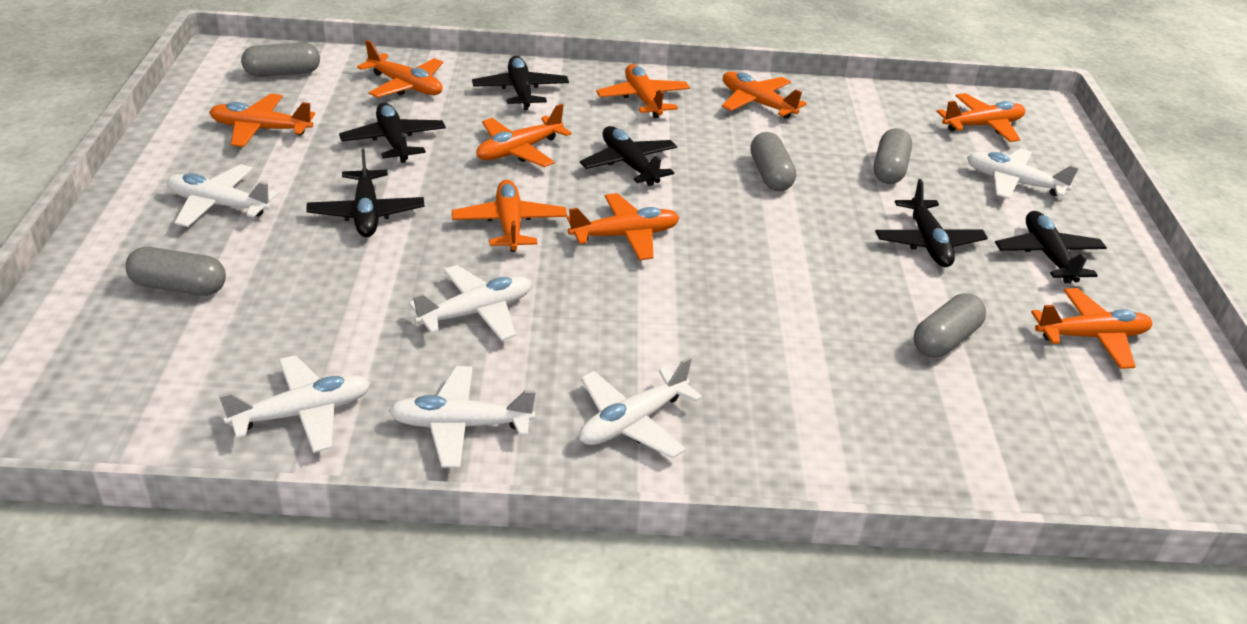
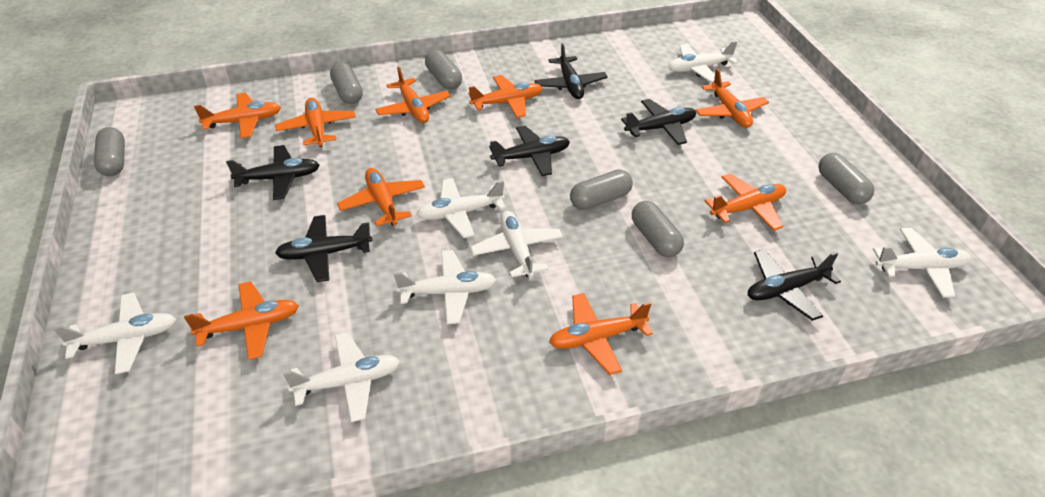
grey capsule: [125,247,226,296] [241,42,320,77] [750,132,796,191] [874,128,912,184] [914,293,986,358] = 5 -> [94,127,125,176] [330,62,363,104] [425,50,462,90] [570,169,633,210] [632,201,684,257] [818,153,874,204] = 6
white plane: [167,164,279,227] [219,355,371,453] [389,366,536,468] [409,265,532,341] [579,357,702,458] [967,148,1079,199] = 6 -> [53,293,177,374] [283,332,401,422] [394,250,497,324] [416,178,506,238] [470,211,563,278] [668,41,738,83] [873,228,971,298] = 7

